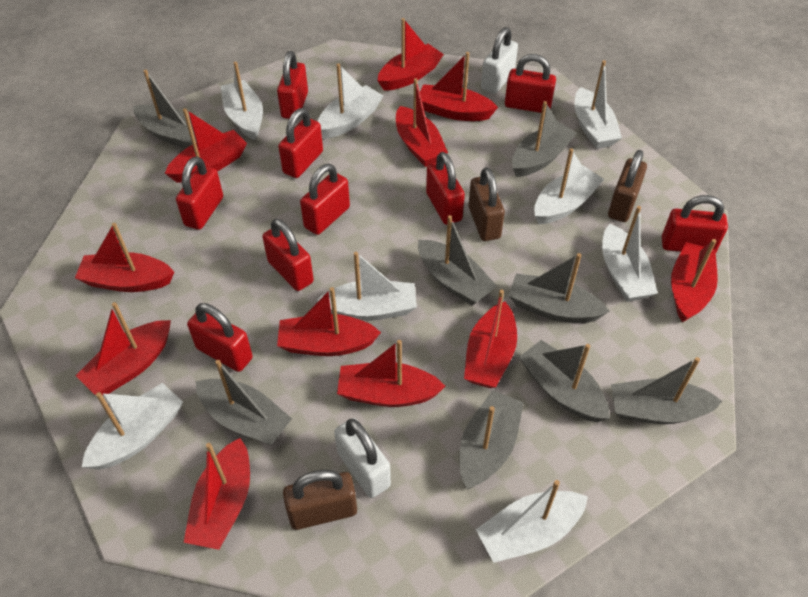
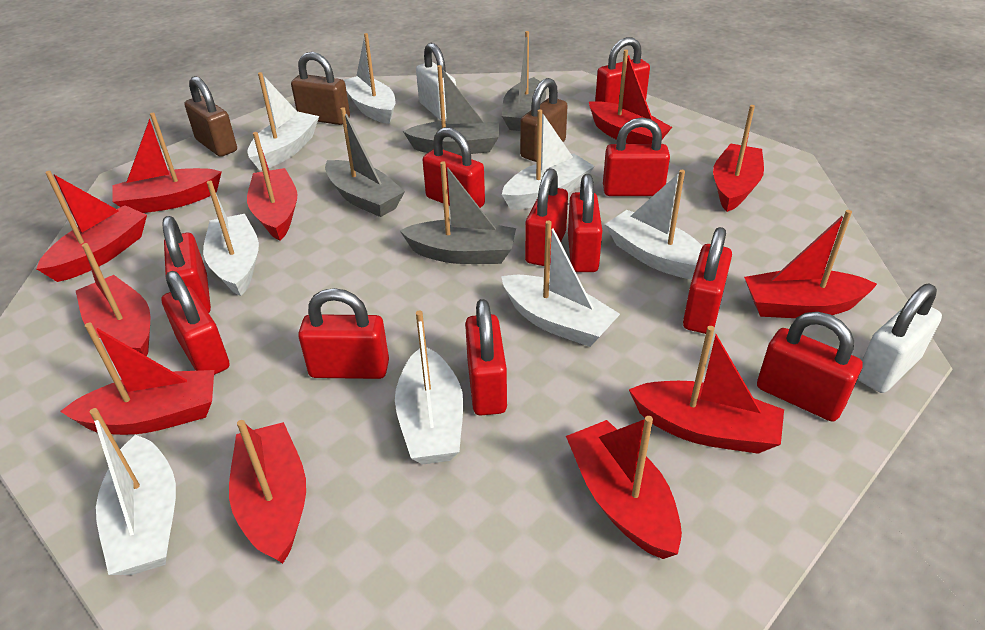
grey boat: [133,70,197,148] [196,360,292,445] [418,215,497,306] [460,390,524,489] [508,253,610,323] [512,101,577,177] [519,340,610,422] [611,357,723,424] = 8 -> [325,107,405,217] [399,161,516,264] [403,65,499,155] [502,31,546,131] = 4
red padlock: [176,156,223,230] [187,303,253,372] [263,219,314,291] [277,51,308,119] [278,108,323,178] [300,164,350,235] [426,152,465,225] [505,54,556,113] [662,195,728,252] = 9 -> [161,271,230,375] [162,216,211,313] [298,288,389,379] [423,127,485,208] [465,299,507,415] [525,168,568,266] [568,174,602,272] [595,37,650,104] [603,117,670,196] [683,227,732,334] [757,312,863,422] = 11

